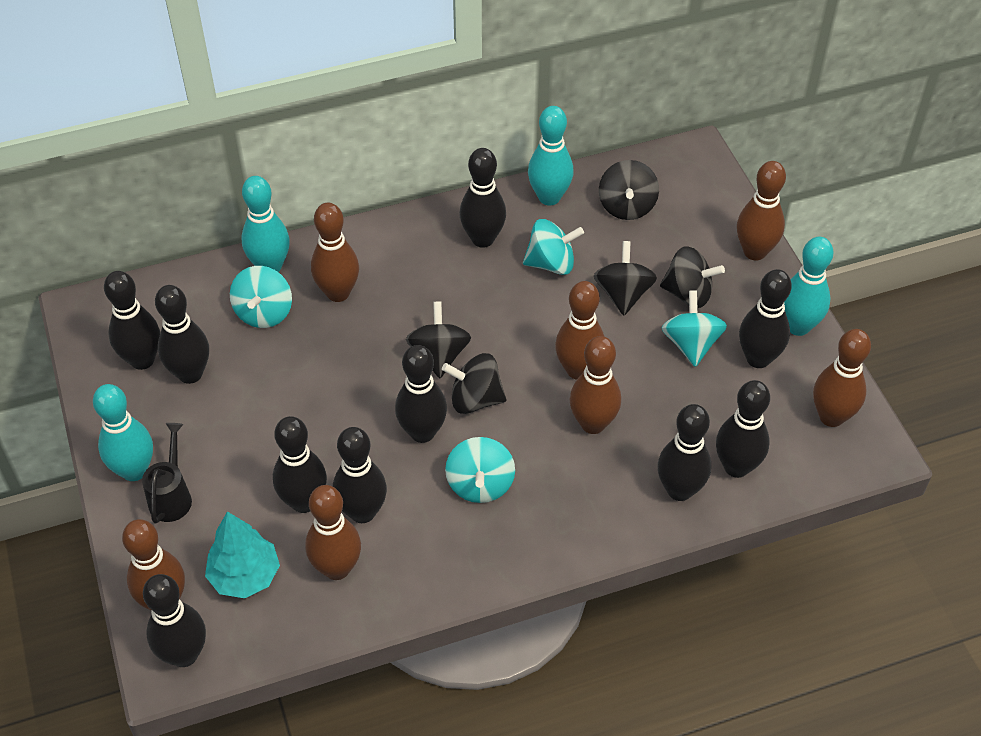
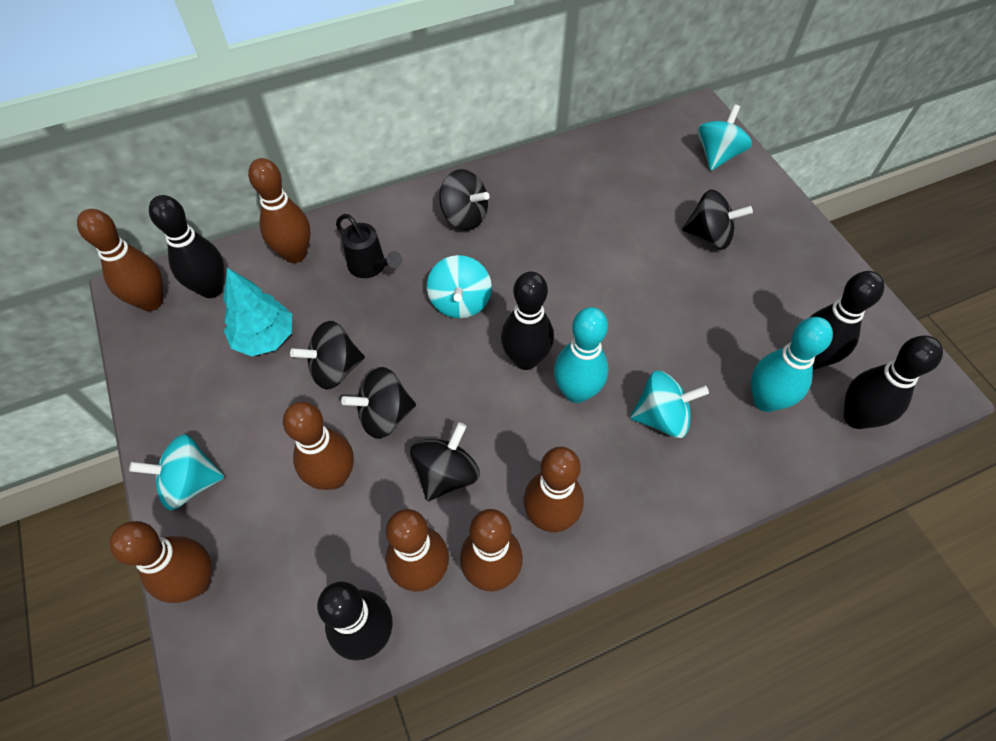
black bowling pin: [104,271,160,370] [143,574,206,667] [155,285,209,384] [273,416,327,513] [333,427,387,523] [395,345,447,443] [460,148,506,248] [657,404,711,501] [716,380,770,478] [739,269,792,368] = 10 -> [149,195,225,298] [317,581,393,660] [501,271,554,370] [809,271,884,369] [844,336,943,429] = 5
turquoise bowling pin: [93,384,153,481] [242,176,290,272] [528,106,574,205] [784,237,834,336] = 4 -> [554,307,609,403] [751,317,833,412] = 2

